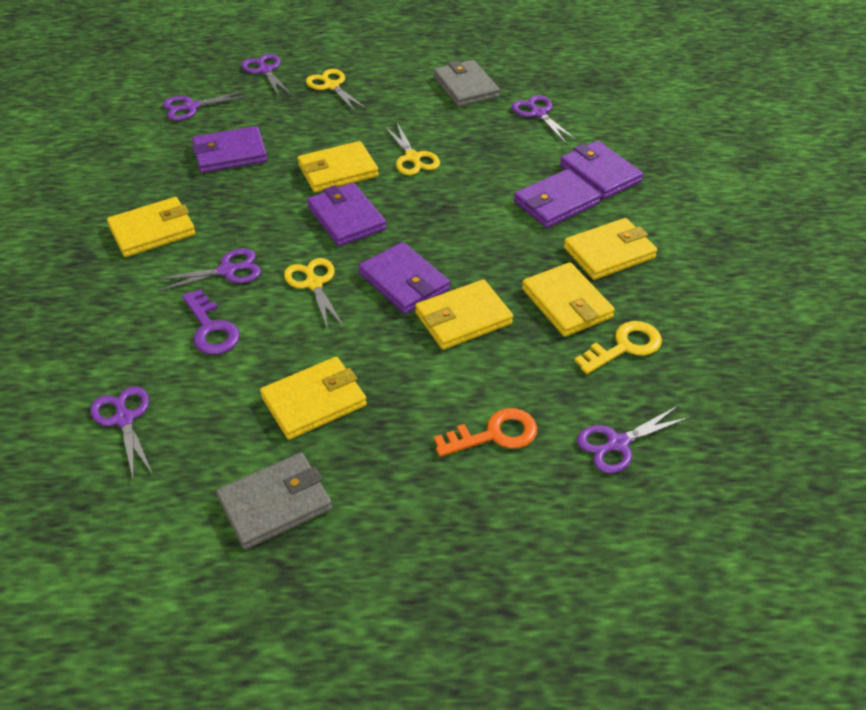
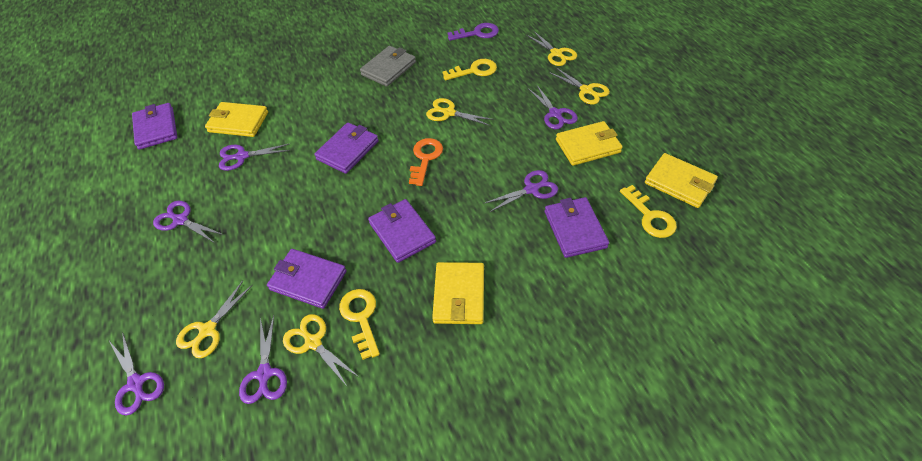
grey wallet: [216,452,332,550] [433,60,500,107] = 2 -> [360,46,416,87] = 1
yellow key: [574,321,662,374] = 1 -> [339,289,380,360] [442,59,497,80] [620,185,677,238] = 3
yellow scissors: [284,258,344,330] [306,69,367,112] [384,123,440,175] = 3 -> [176,281,253,358] [283,314,359,386] [426,98,494,126] [527,31,577,66] [549,68,610,104] = 5
yellow wallet: [107,197,196,257] [260,357,367,440] [298,141,379,192] [415,279,513,350] [522,262,615,337] [564,218,657,280] = 6 -> [205,102,268,137] [432,262,484,324] [556,121,623,166] [645,153,718,208] = 4

